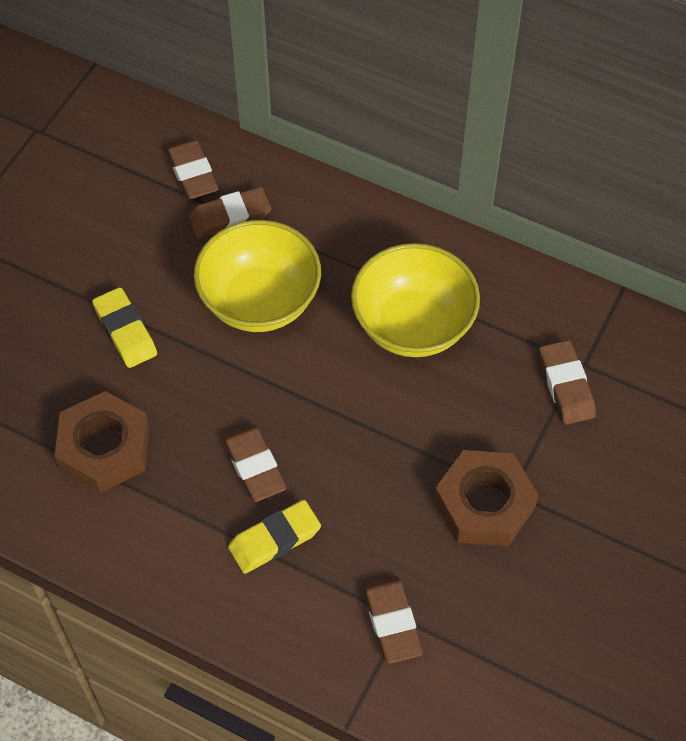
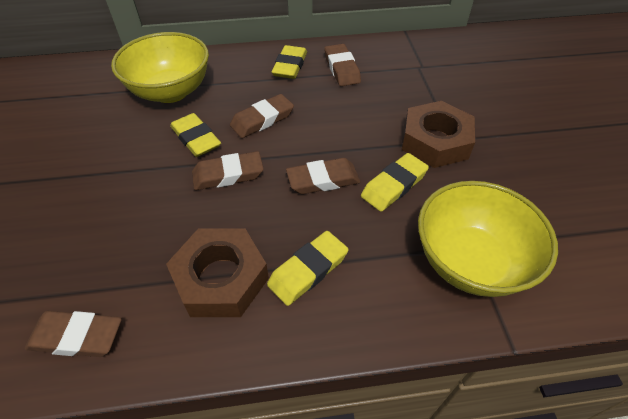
yellow eraser: [92,287,157,368] [228,500,321,574] = 2 -> [170,113,221,157] [267,231,349,306] [271,45,307,79] [361,153,429,212] = 4

